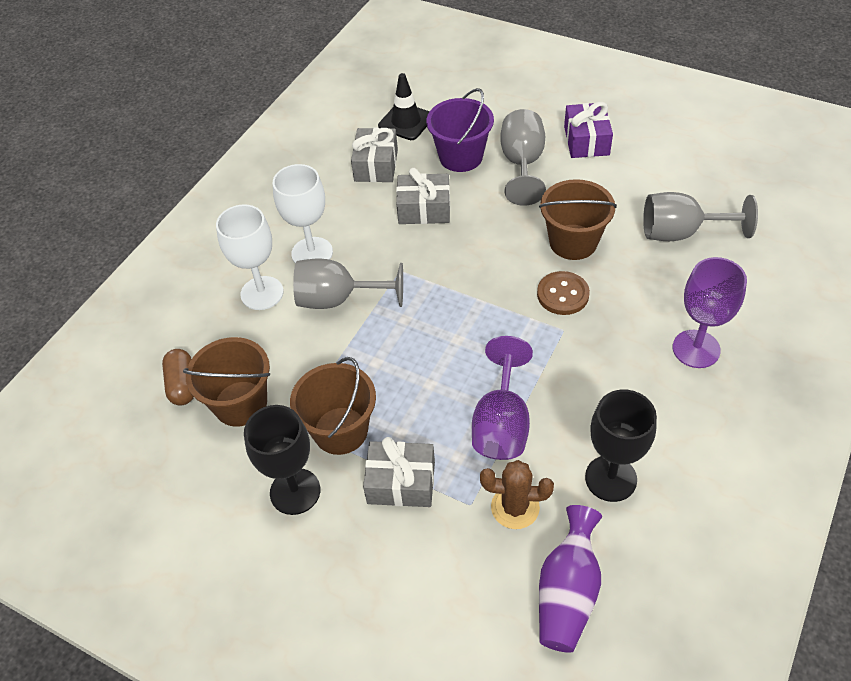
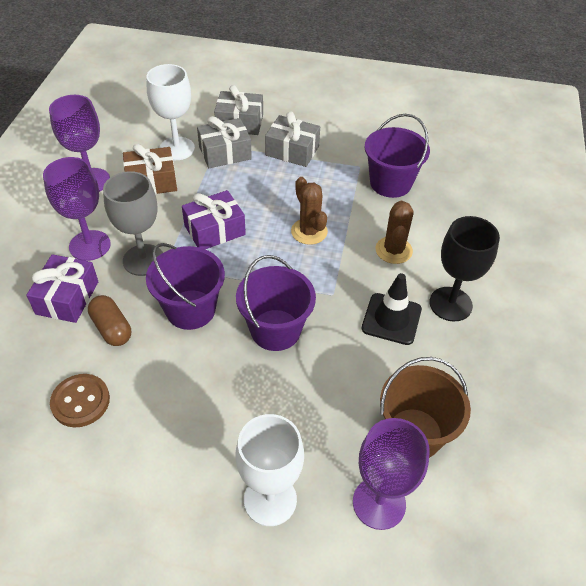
black goblet: [244,405,320,515] [585,390,657,502] = 2 -> [429,216,500,321] = 1
brown bucket: [183,337,270,427] [290,357,376,455] [539,179,617,260] = 3 -> [380,357,471,458] = 1
brown cactus: [480,460,554,529] = 1 -> [291,177,328,245] [375,201,414,264] = 2
brown gift: none = 0 -> [123,144,177,194] = 1
grey goblet: [293,259,403,309] [500,109,546,206] [643,192,758,241] = 3 -> [103,171,163,276] = 1
purple bucket: [426,88,494,172] = 1 -> [146,243,225,330] [236,255,316,351] [365,114,430,198] = 3
purple gift: [564,102,613,158] = 1 -> [26,254,98,323] [182,190,246,249] = 2
purple goblet: [472,336,533,460] [673,257,747,368] = 2 -> [43,157,111,261] [49,95,110,192] [353,418,430,530] = 3
purple vase: [539,505,602,653] = 1 -> none = 0

